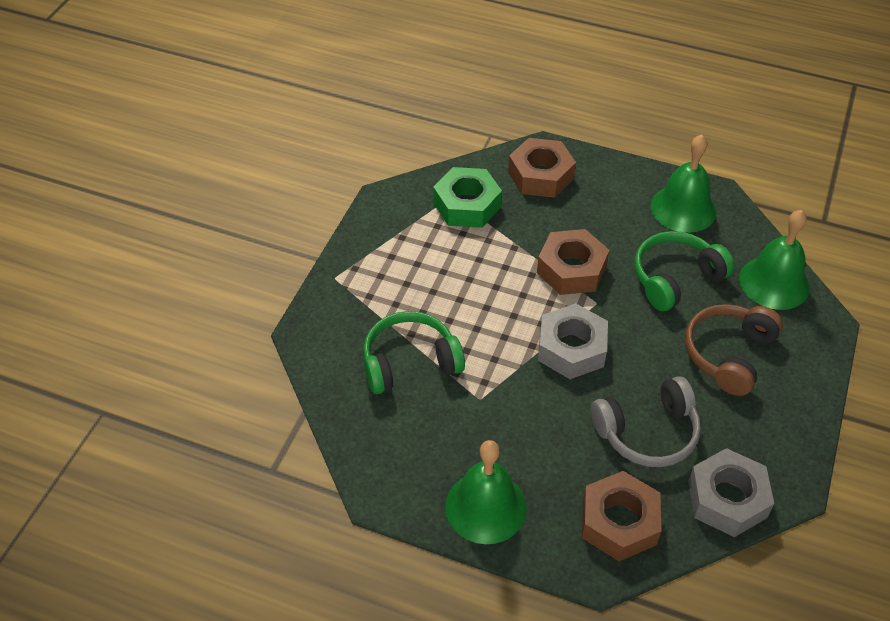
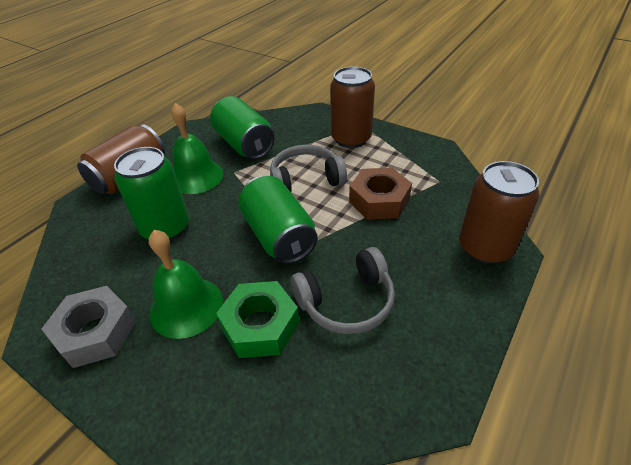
brown can: none = 0 -> [77,124,165,194] [330,66,375,148] [459,161,540,264] = 3
brown headphones: [685,304,783,396] = 1 -> none = 0
brown nut: [508,138,576,198] [537,229,609,295] [582,471,661,561] = 3 -> [349,168,412,219] = 1
green bell: [445,440,527,544] [650,135,717,233] [739,210,810,310] = 3 -> [149,230,223,339] [171,103,224,194] = 2
green can: none = 0 -> [114,147,189,241] [210,96,274,159] [238,176,317,264] = 3
green headphones: [363,311,465,394] [634,231,735,311] = 2 -> none = 0
grey headphones: [591,376,701,467] = 1 -> [270,145,347,192] [291,247,395,334] = 2
grey nut: [538,303,608,379] [688,448,774,537] = 2 -> [42,286,136,368] = 1

